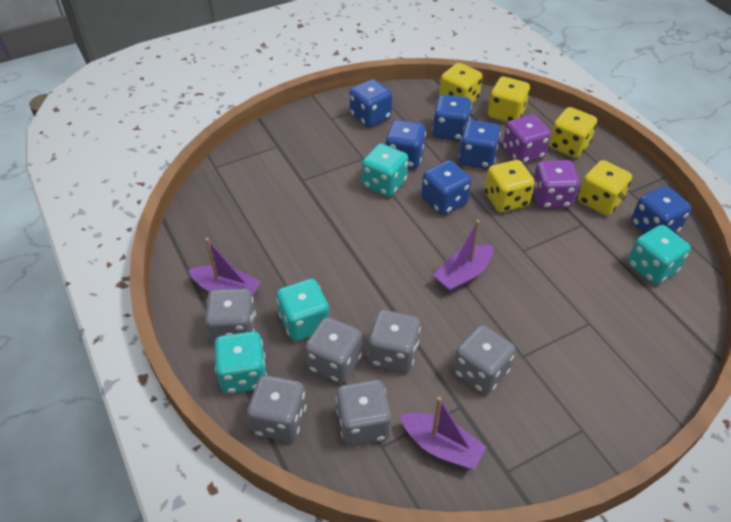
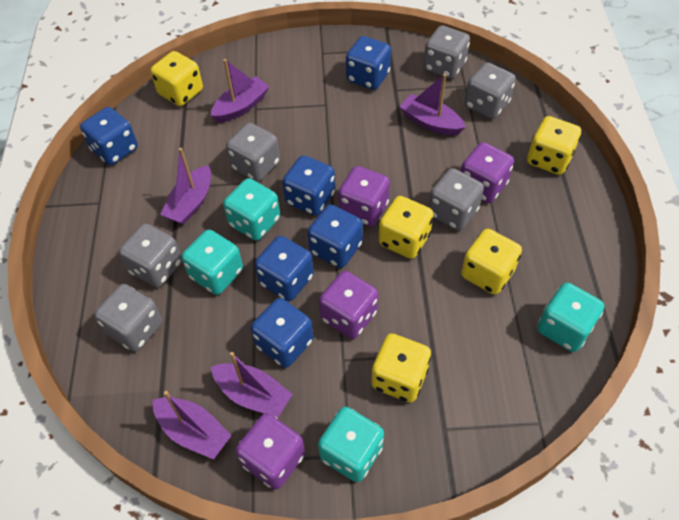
purple boat: [188,238,261,296] [400,397,486,470] [433,220,493,293] = 3 -> [153,391,232,460] [160,148,211,225] [211,59,269,123] [211,352,293,418] [400,74,466,135] = 5
purple dice: [503,115,551,164] [533,160,580,209] = 2 -> [236,413,305,489] [319,271,378,339] [338,166,390,226] [461,142,514,203] = 4

